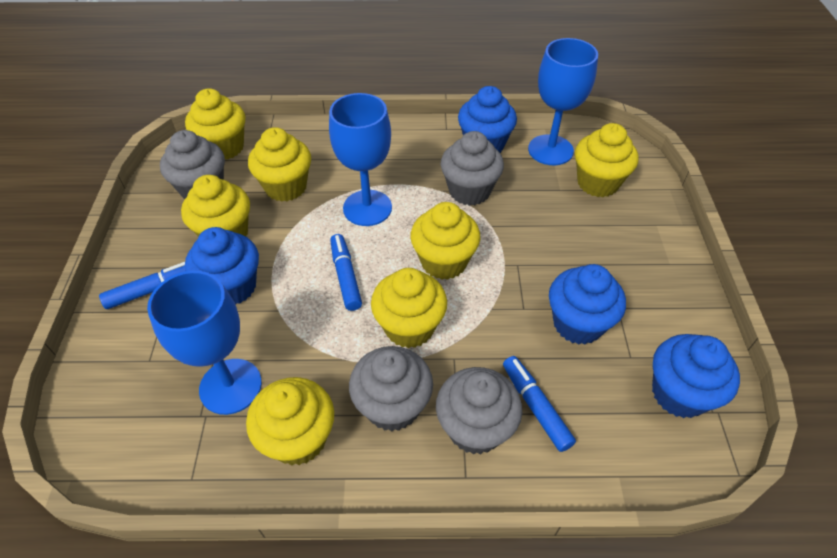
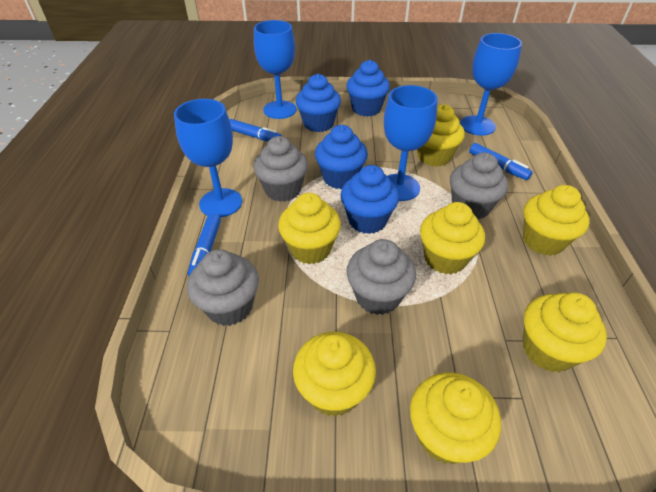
blue goblet: [147,271,262,415] [329,93,392,226] [528,38,598,165] = 3 -> [174,99,242,217] [254,20,297,119] [384,85,438,201] [460,33,522,136] = 4

